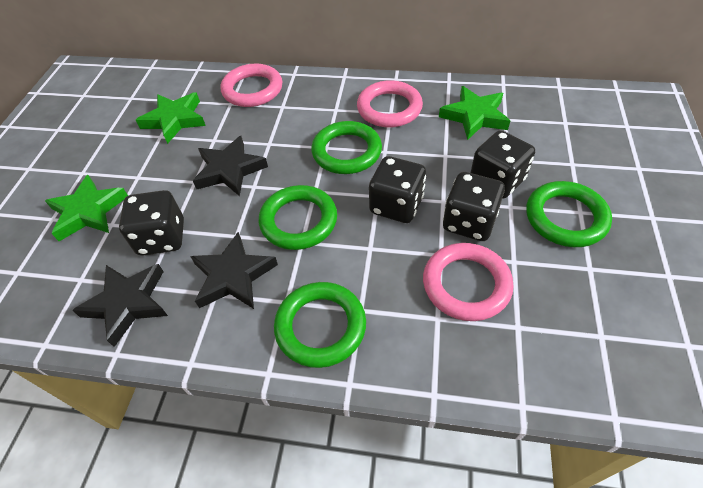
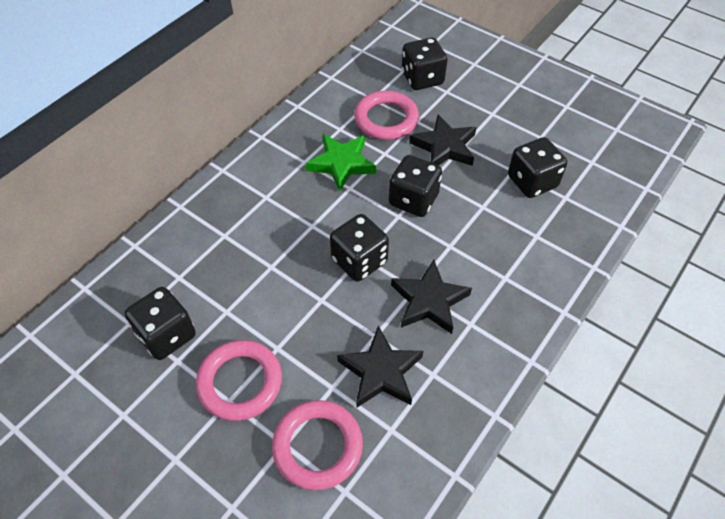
black dice: [119,190,184,256] [369,156,426,223] [443,172,505,241] [471,130,535,199] = 4 -> [125,287,196,360] [330,214,389,282] [389,155,442,217] [402,38,447,90] [508,137,567,198] = 5
green ring: [259,185,337,250] [274,282,366,368] [311,121,382,174] [526,181,612,247] = 4 -> none = 0
green star: [45,175,128,241] [136,92,206,144] [439,86,510,140] = 3 -> [306,134,376,192] = 1

